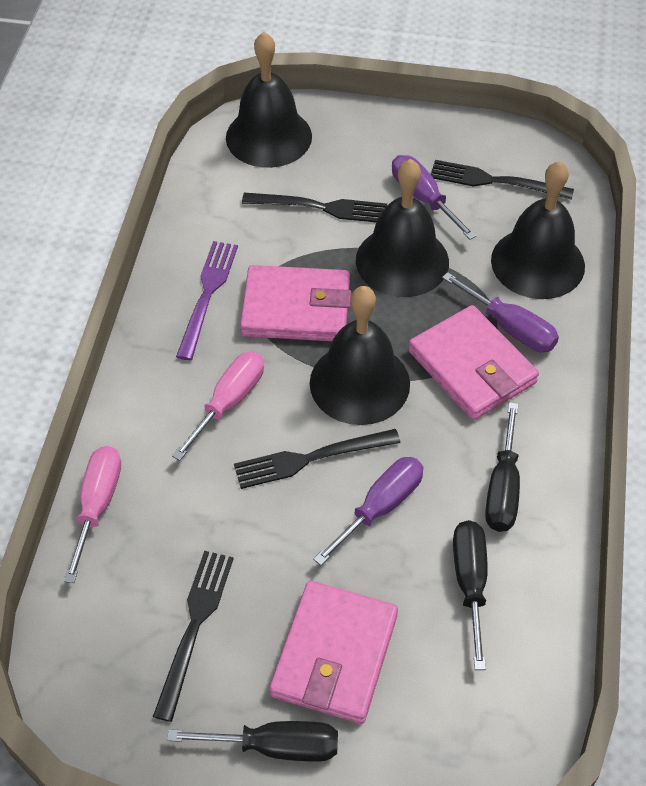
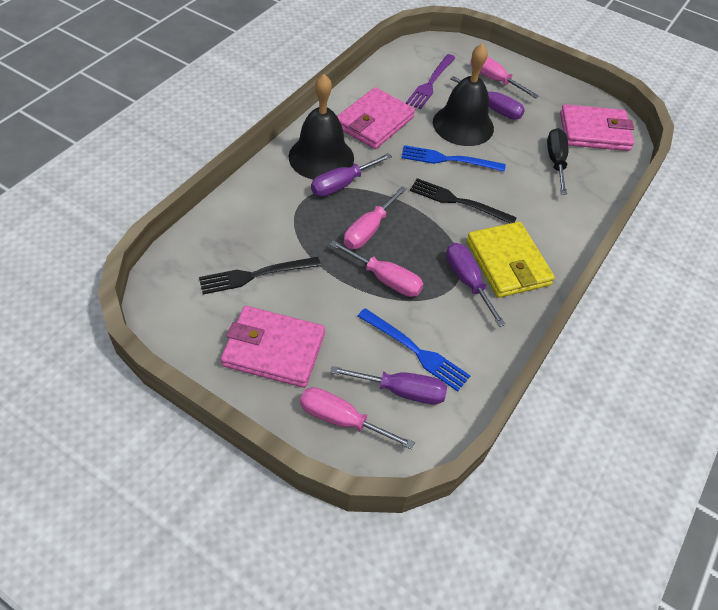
black bell: [226,32,312,168] [310,286,410,425] [356,159,449,297] [491,161,585,299] = 4 -> [289,74,354,179] [433,43,494,146] = 2
black fork: [153,551,234,722] [234,429,401,489] [242,193,387,222] [431,160,574,200] = 4 -> [199,257,321,294] [410,178,517,224] = 2
black screwdriver: [167,721,338,762] [453,520,488,670] [485,402,520,532] = 3 -> [547,128,568,195] = 1
blue fork: none = 0 -> [358,308,470,392] [402,145,506,172] = 2
pink screwdriver: [64,446,121,583] [172,352,264,461] = 2 -> [300,387,415,450] [330,241,423,297] [344,186,407,249] [470,57,539,99] = 4
purple screwdriver: [313,457,424,566] [392,155,477,240] [442,272,559,352] = 3 -> [311,153,392,197] [330,366,447,404] [446,243,506,327] [450,76,525,120] = 4
yellow wallet: none = 0 -> [466,222,555,298] = 1

